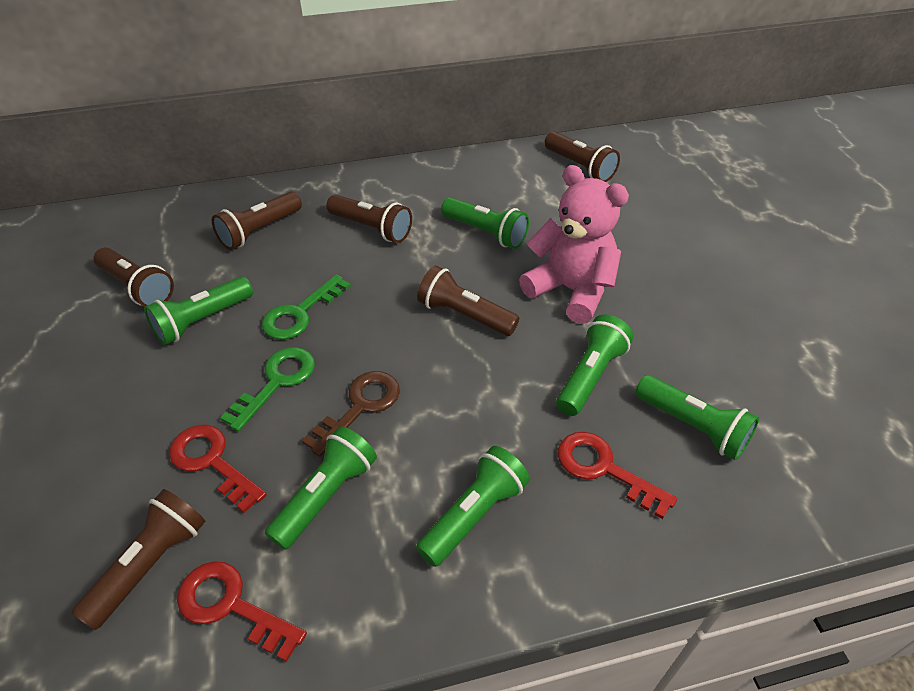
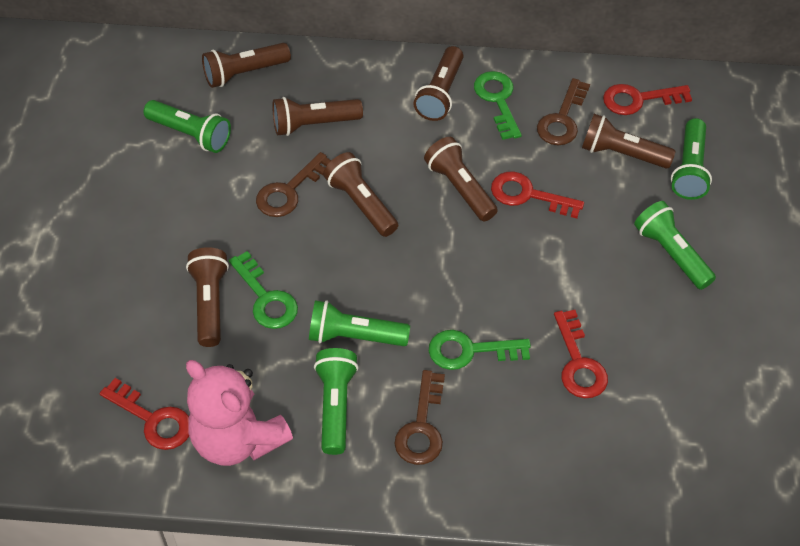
brown flashlight: [72,489,206,630] [94,248,174,307] [212,192,302,250] [326,195,412,243] [417,265,519,336] [545,132,620,182] = 6 -> [186,247,229,347] [202,43,291,88] [272,97,363,136] [323,152,398,237] [413,46,463,121] [424,137,498,221] [582,114,676,169] = 7
brown key: [302,371,400,457] = 1 -> [256,152,331,217] [394,370,445,465] [537,78,590,145] = 3
green flashlight: [144,276,253,345] [265,426,377,550] [416,446,530,567] [441,197,529,249] [556,315,633,416] [635,375,759,460] = 6 -> [144,100,231,153] [309,300,410,346] [314,348,359,455] [634,201,716,290] [671,118,712,200] = 5
green key: [220,347,315,432] [262,274,351,340] = 2 -> [229,251,298,329] [429,330,531,370] [474,71,522,140] = 3
red key: [169,425,267,513] [177,561,307,662] [558,432,677,519] = 3 -> [100,378,189,450] [491,171,584,218] [554,310,608,398] [603,84,692,115] = 4

